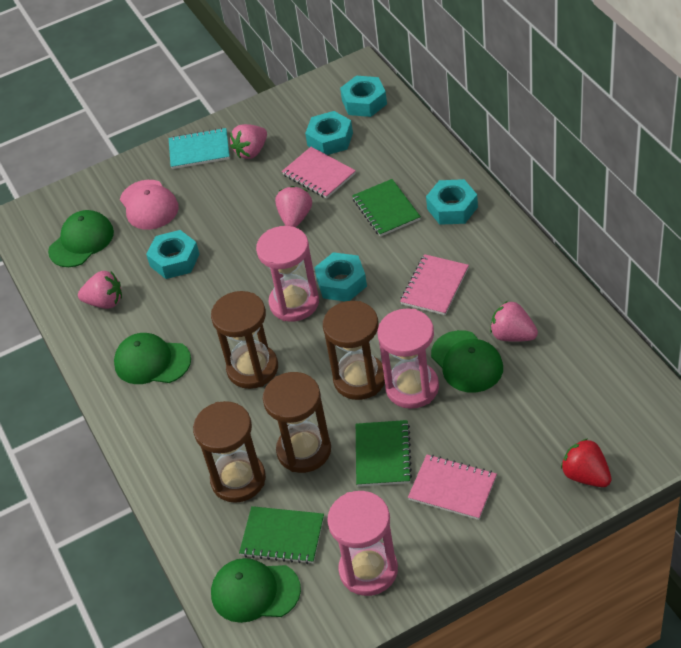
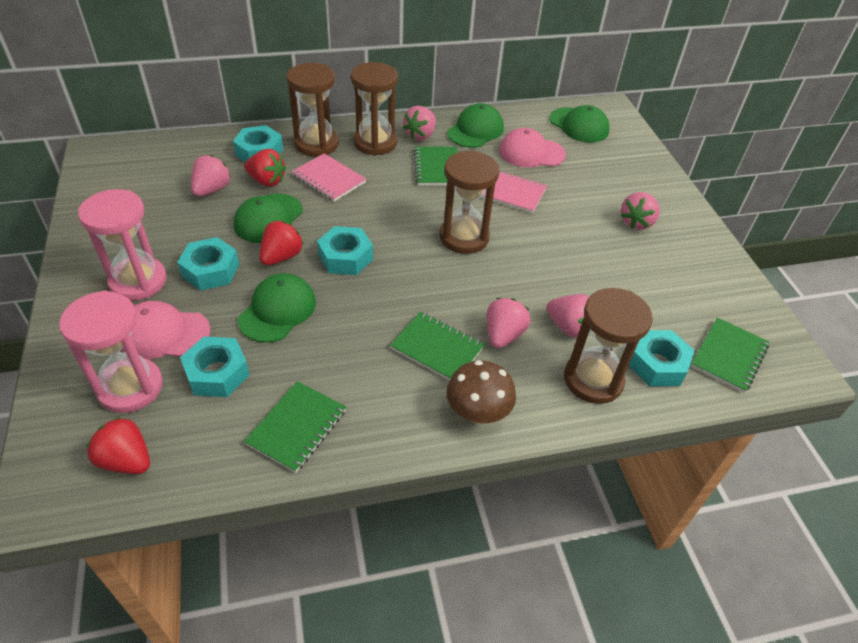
brown mushroom: none = 0 -> [446,360,516,424] = 1
green notebook: [239,506,324,564] [352,179,421,237] [356,420,412,486] = 3 -> [244,381,346,473] [390,312,485,381] [414,146,458,186] [691,318,769,393] = 4
pink cap: [120,180,179,230] = 1 -> [121,301,211,359] [499,128,566,167] = 2
pink hourglass: [256,226,319,322] [327,491,398,596] [377,308,439,409] = 3 -> [59,291,163,413] [78,189,166,301] = 2
pink notebook: [282,147,356,199] [400,254,469,315] [408,455,497,520] = 3 -> [292,153,366,202] [481,170,547,214] = 2
pink strawberry: [78,271,122,309] [230,124,267,159] [275,186,312,228] [490,301,538,342] = 4 -> [191,155,231,196] [403,106,436,141] [487,298,531,348] [546,294,590,338] [620,192,660,230] = 5
red strawberry: [561,438,611,487] = 1 -> [86,417,150,474] [244,149,286,187] [259,221,303,265] = 3
turquoise notebook: [169,128,230,169] = 1 -> none = 0

